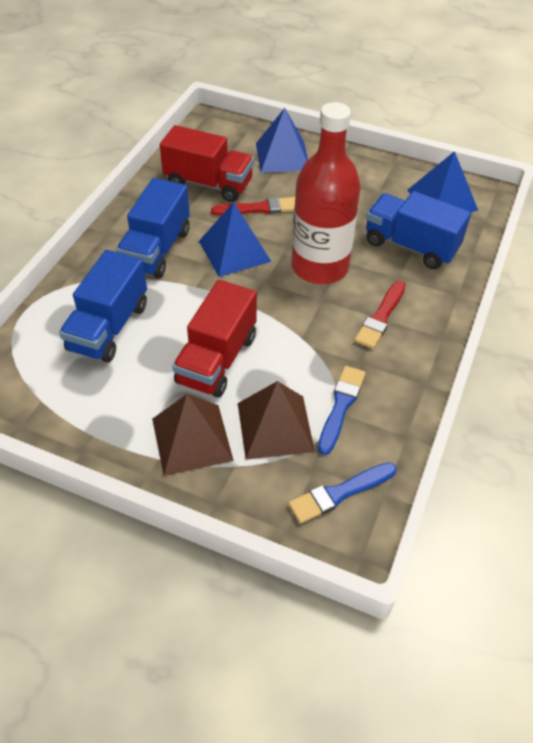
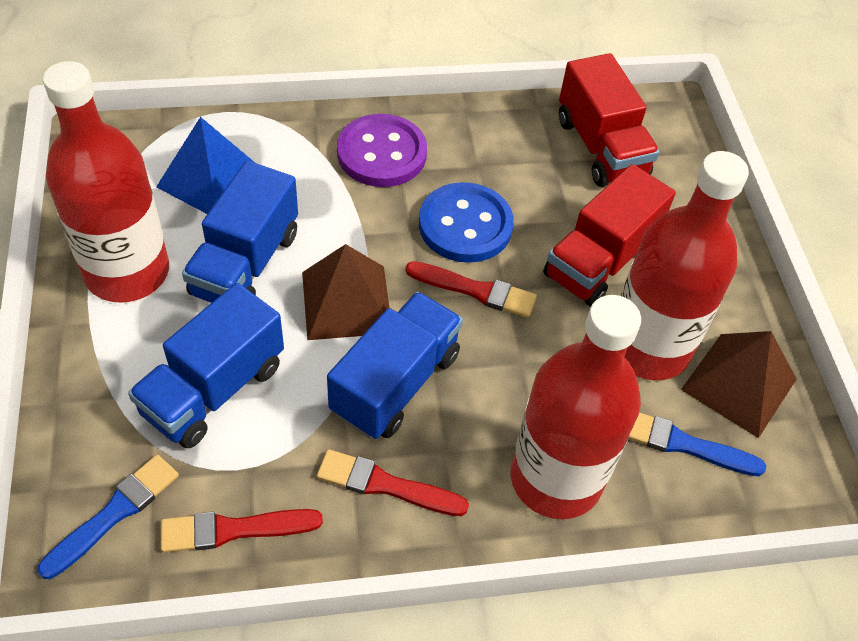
blue button: none = 0 -> [419,182,514,263] = 1
blue pyramid: [199,202,272,277] [256,108,308,173] [407,151,478,212] = 3 -> [156,117,255,214] = 1
purple button: none = 0 -> [337,114,427,187] = 1
red bottle: [291,102,361,284] = 1 -> [43,61,169,303] [511,295,641,519] [620,151,749,380] = 3
red brush: [211,197,295,216] [355,280,406,349] = 2 -> [161,509,323,553] [317,449,469,516] [405,261,537,318] = 3

